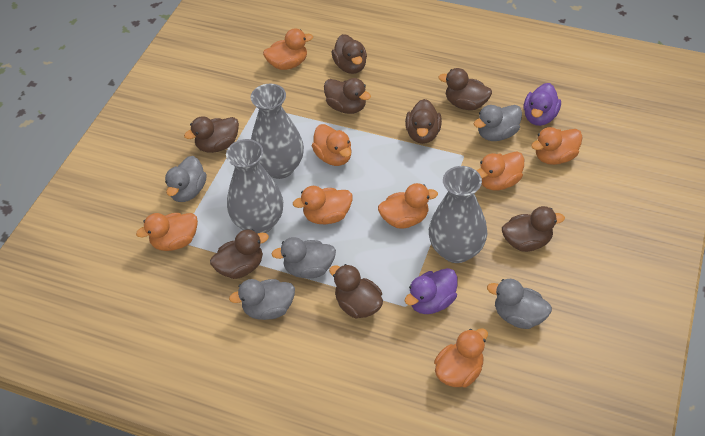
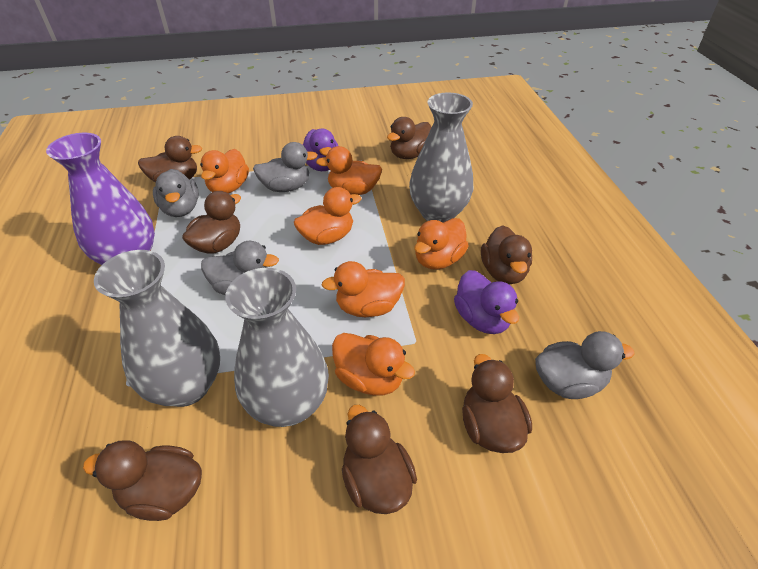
brown duck: [184,116,239,153] [210,229,269,279] [324,78,371,114] [329,264,383,318] [332,34,367,74] [405,99,442,144] [438,68,492,110] [502,206,565,252] = 8 -> [83,440,202,521] [138,136,202,183] [182,191,241,253] [342,405,417,514] [387,117,432,159] [462,354,532,453] [481,225,532,284] = 7
grey duck: [165,156,207,202] [229,279,295,320] [271,237,336,278] [474,105,522,141] [487,279,552,329] = 5 -> [153,169,199,217] [201,241,279,295] [253,142,318,192] [535,331,635,399] = 4
orange duck: [136,213,198,251] [263,28,313,70] [293,186,353,224] [312,124,352,166] [378,183,438,229] [434,328,488,387] [477,152,525,190] [531,127,583,165] = 8 -> [200,149,249,193] [294,187,362,245] [316,146,382,195] [322,261,405,317] [332,333,415,396] [414,218,469,270] = 6
purple vase: none = 0 -> [46,133,155,265] = 1

